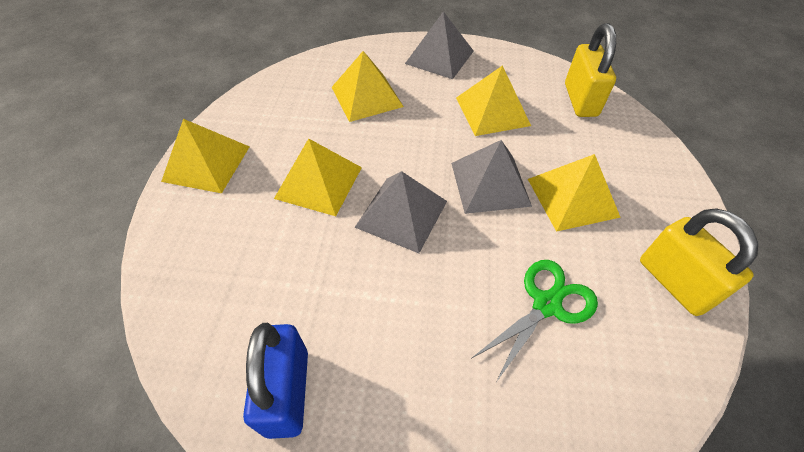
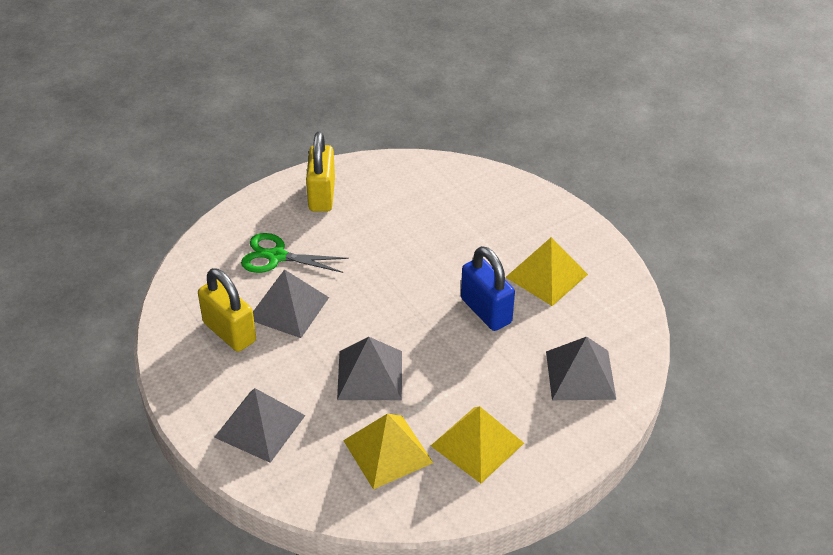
grey pyramid: [355,171,447,253] [405,11,474,79] [451,140,532,214] = 3 -> [214,388,306,463] [253,270,329,338] [337,337,402,400] [546,337,617,400] = 4
yellow pyramid: [161,119,250,193] [274,138,362,216] [332,51,404,122] [456,65,531,136] [528,154,621,232] = 5 -> [343,414,433,489] [431,406,524,483] [506,237,588,306] = 3

